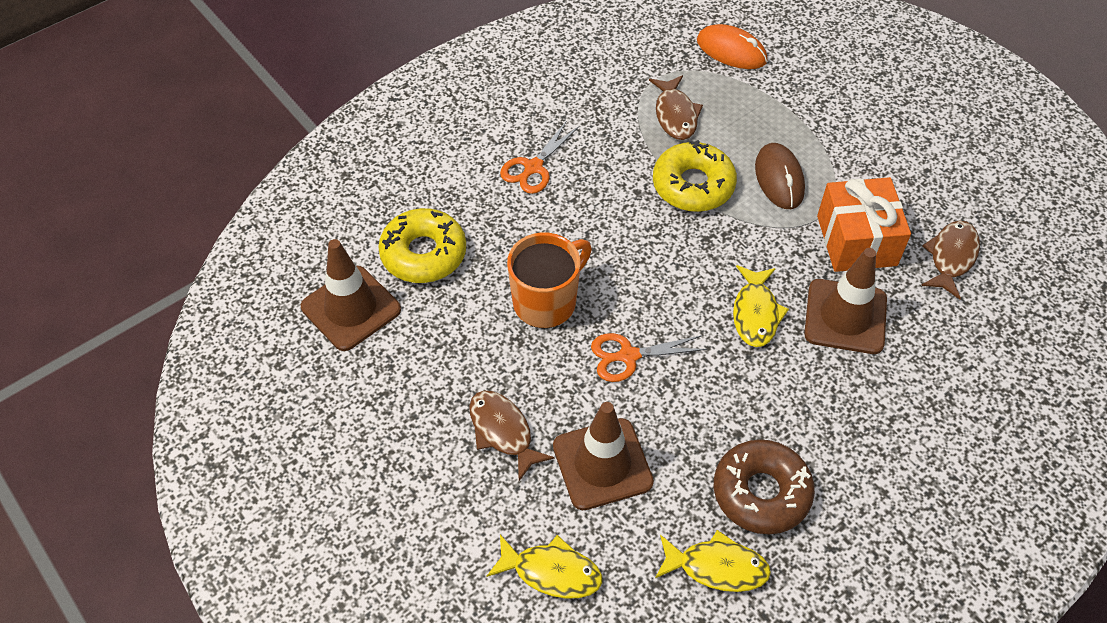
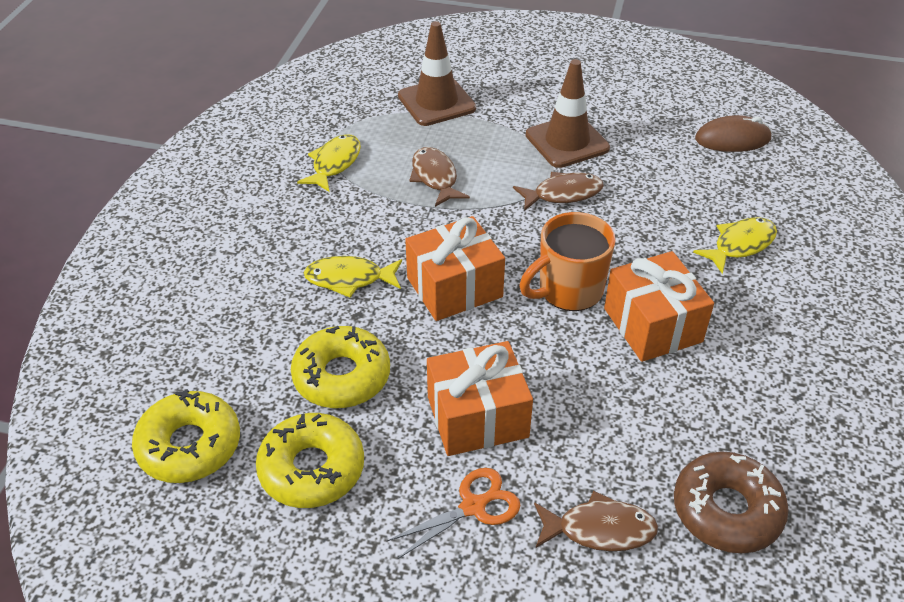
brown traffic cone: [301,239,401,351] [553,402,654,510] [804,248,887,354] = 3 -> [398,21,476,126] [526,59,610,168] = 2
orange gift: [817,177,911,272] = 1 -> [405,216,505,321] [427,341,533,456] [604,251,714,362] = 3
orange mouse: [697,24,767,69] = 1 -> none = 0
orange scissors: [500,120,579,194] [591,333,707,382] = 2 -> [387,468,520,559] = 1
yellow donut: [378,208,466,283] [653,140,737,212] = 2 -> [132,389,240,483] [256,413,364,508] [291,326,390,408] = 3

